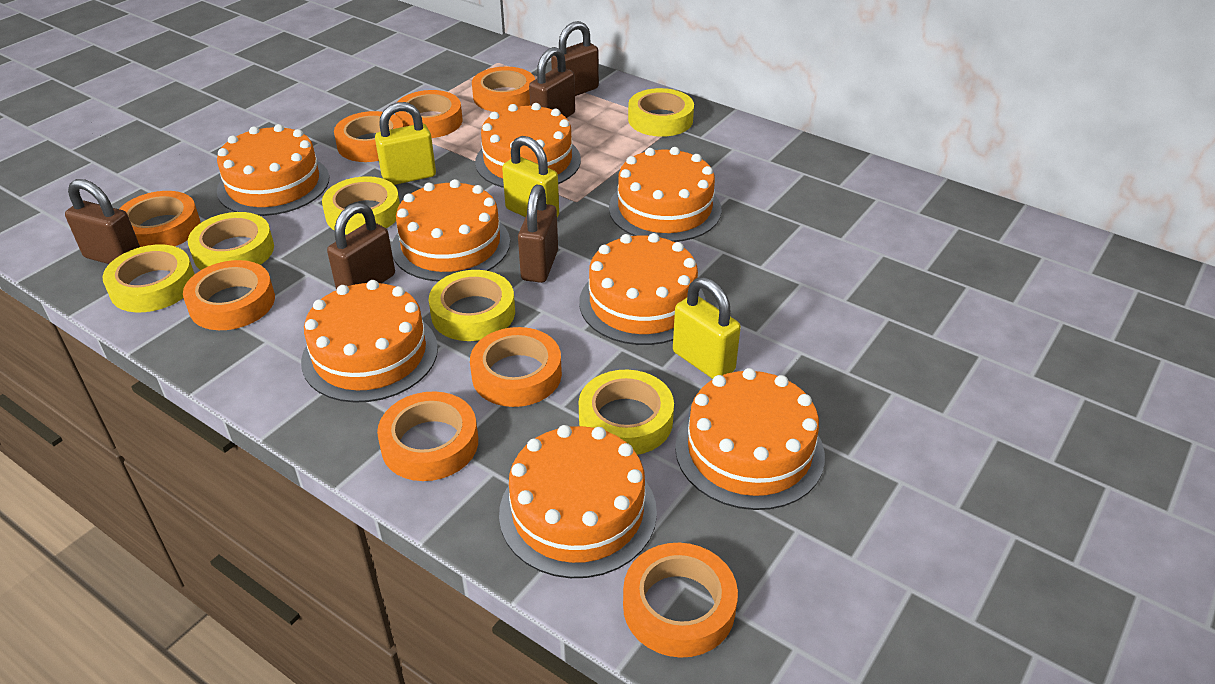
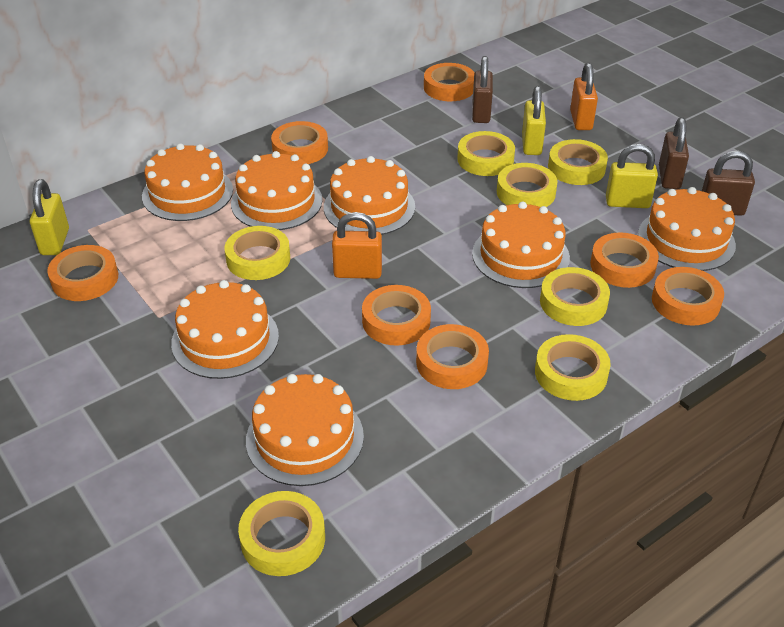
brown padlock: [65,179,140,264] [327,203,395,290] [518,185,558,283] [529,47,575,118] [551,21,599,96] = 5 -> [472,56,493,123] [659,117,689,189] [702,150,755,216] = 3
orange cake: [217,124,329,216] [301,280,438,403] [391,179,510,282] [475,103,581,188] [499,425,657,578] [579,233,705,345] [609,147,722,242] [675,368,825,510] = 8 -> [142,143,233,221] [171,280,279,379] [231,151,322,230] [246,374,364,486] [324,156,415,235] [472,202,570,288] [638,187,736,271] = 7
orange padlock: none = 0 -> [332,212,382,279] [570,63,598,130] = 2
orange tape: [119,191,200,247] [183,260,275,330] [334,111,403,162] [377,391,478,481] [395,90,463,138] [470,327,562,407] [472,67,535,112] [623,543,738,658] = 8 -> [47,245,118,301] [271,121,328,164] [362,285,431,346] [416,324,489,389] [424,63,475,101] [590,232,659,288] [652,267,724,326] = 7
yellow tape: [103,244,195,312] [188,212,274,270] [322,176,400,235] [429,270,515,341] [579,370,674,455] [628,88,694,137] = 6 -> [225,226,290,280] [238,491,325,576] [457,131,515,176] [497,163,558,207] [535,334,611,401] [540,267,610,326] [548,139,608,185] = 7

